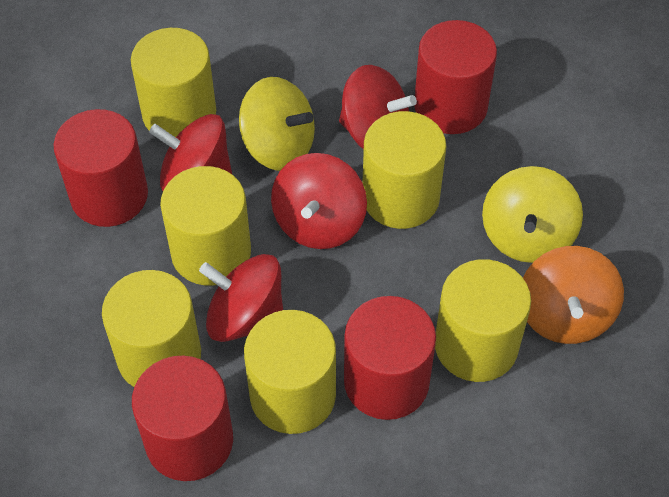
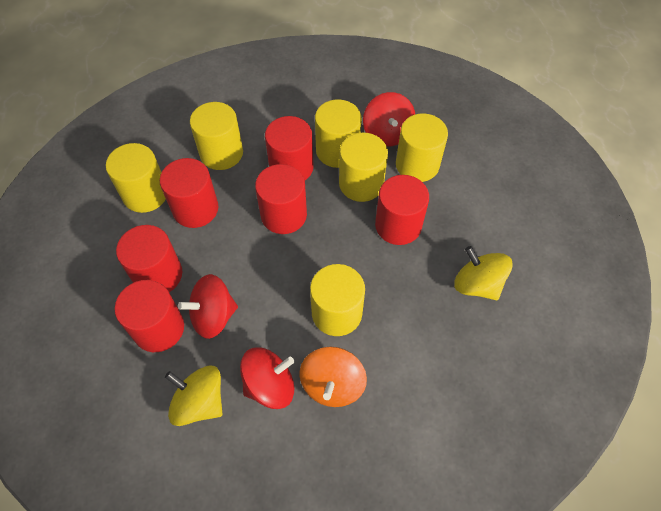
red cylinder: [53,109,148,227] [132,355,233,481] [344,296,436,420] [414,20,497,134] = 4 -> [115,280,184,352] [116,225,182,292] [160,158,219,228] [255,164,307,234] [265,116,314,180] [375,175,429,245] = 6
red spinning top: [149,114,232,191] [199,254,283,342] [271,153,367,249] [339,65,417,150] = 4 -> [178,274,238,339] [240,347,294,409] [363,92,415,146] = 3

